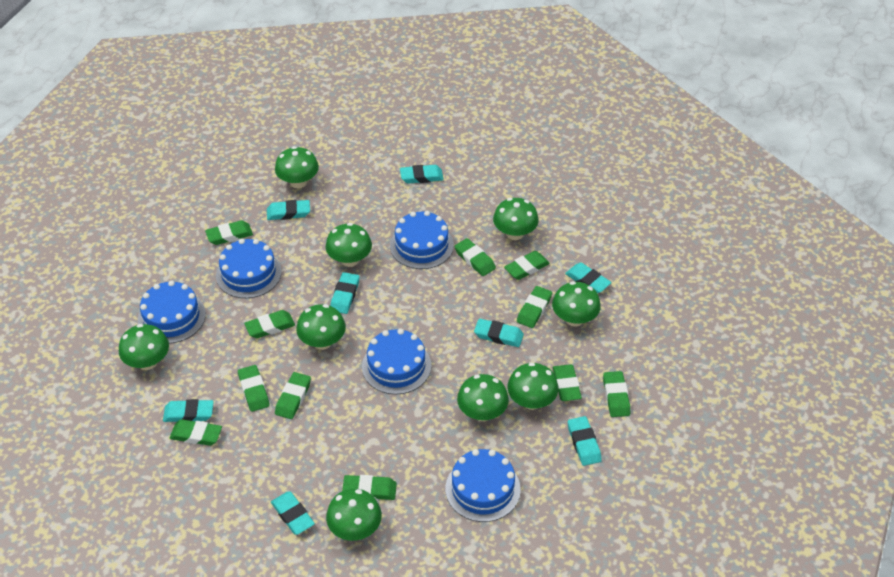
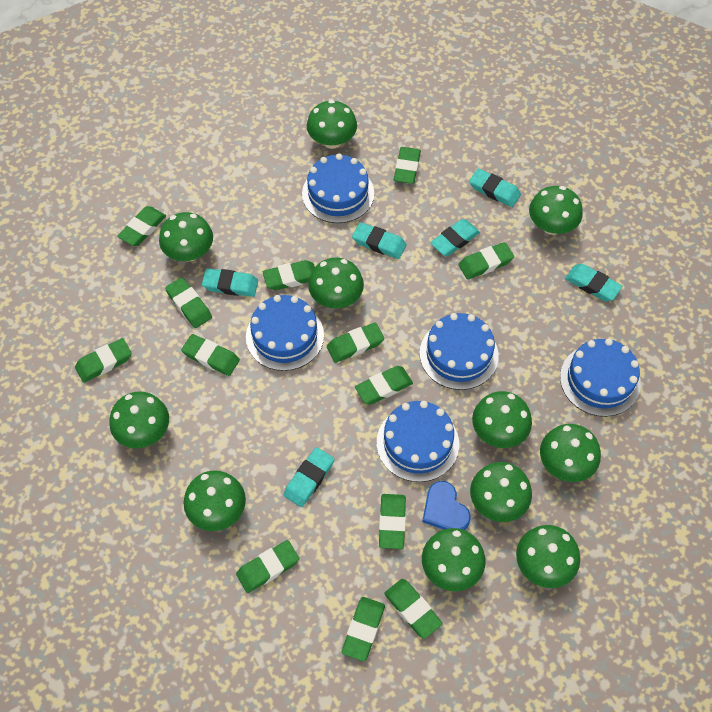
blue heart: none = 0 -> [422,481,471,530] = 1
green eraser: [169,419,222,446] [205,220,253,245] [238,365,270,412] [244,310,295,338] [275,372,311,419] [342,475,397,500] [454,238,496,276] [504,251,550,280] [517,286,552,328] [553,364,582,401] [603,371,630,417] = 11 -> [75,338,132,383] [117,206,166,246] [165,277,212,328] [181,334,240,376] [236,540,299,593] [263,260,315,290] [327,323,384,363] [342,597,385,661] [355,366,413,404] [379,494,406,549] [384,579,443,639] [394,147,421,184] [458,242,514,279] = 13
green mushroom: [119,324,169,370] [275,146,319,188] [296,304,346,350] [326,223,372,267] [326,489,382,541] [457,374,509,421] [493,198,539,240] [507,362,559,410] [552,281,601,326] = 9 -> [109,391,169,448] [159,212,213,261] [184,470,246,531] [307,100,357,149] [308,258,364,308] [422,528,485,591] [470,462,532,522] [472,391,532,448] [516,525,580,588] [529,186,583,235] [540,424,601,482] = 11
turquoise eraser: [163,399,214,422] [267,200,310,220] [271,491,315,535] [330,272,360,314] [400,165,444,184] [474,319,524,347] [565,263,612,293] [568,416,602,466] = 8 -> [202,268,258,297] [284,447,334,507] [352,222,407,259] [430,219,480,256] [469,168,521,207] [565,264,623,301] = 6

